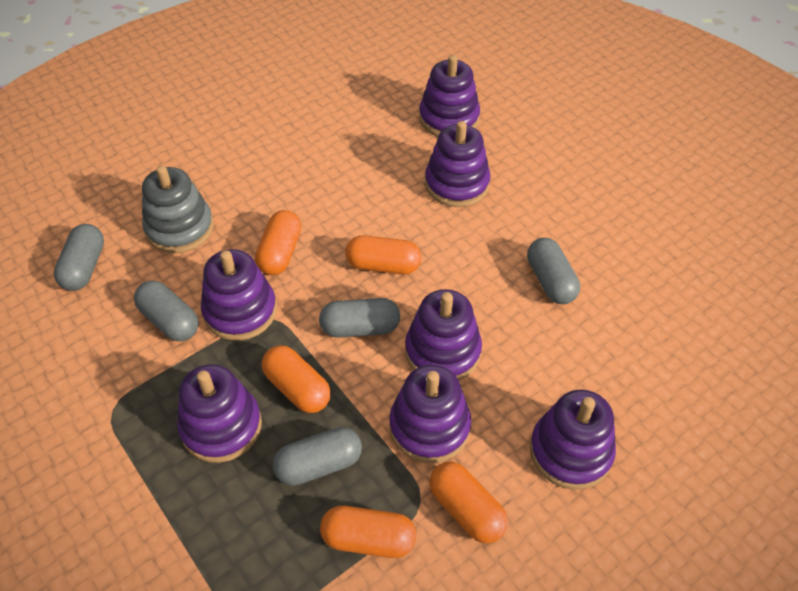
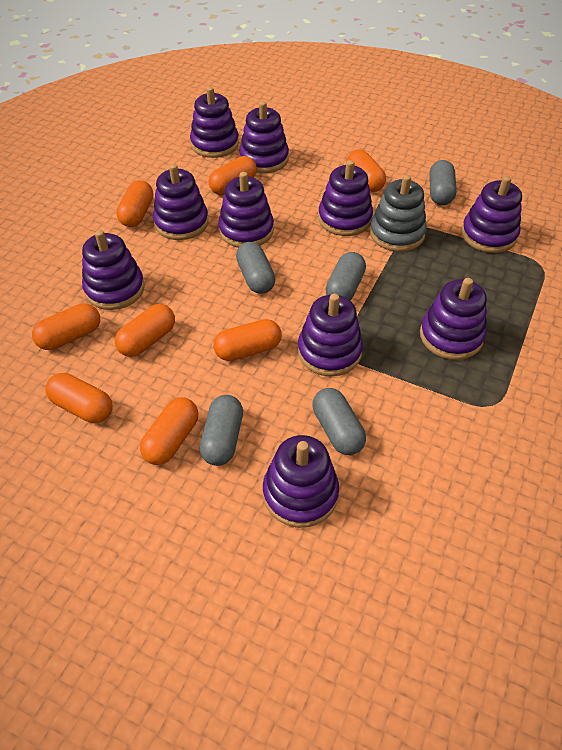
orange capsule: [255,210,301,275] [262,345,331,413] [320,506,416,558] [345,235,421,274] [429,462,508,543] = 5 -> [32,303,100,350] [45,373,113,423] [115,304,175,357] [116,180,153,227] [140,397,199,465] [209,156,257,195] [213,319,282,361] [346,149,386,192] = 8
purple stacking toy: [177,364,262,463] [201,249,277,341] [389,365,471,463] [405,289,482,381] [419,55,480,136] [425,121,491,207] [530,390,616,490] = 7 -> [82,230,145,310] [153,164,209,240] [190,87,239,158] [218,172,274,248] [239,101,289,173] [263,435,339,528] [298,294,363,376] [318,160,373,236] [420,278,487,360] [461,176,522,253] = 10

